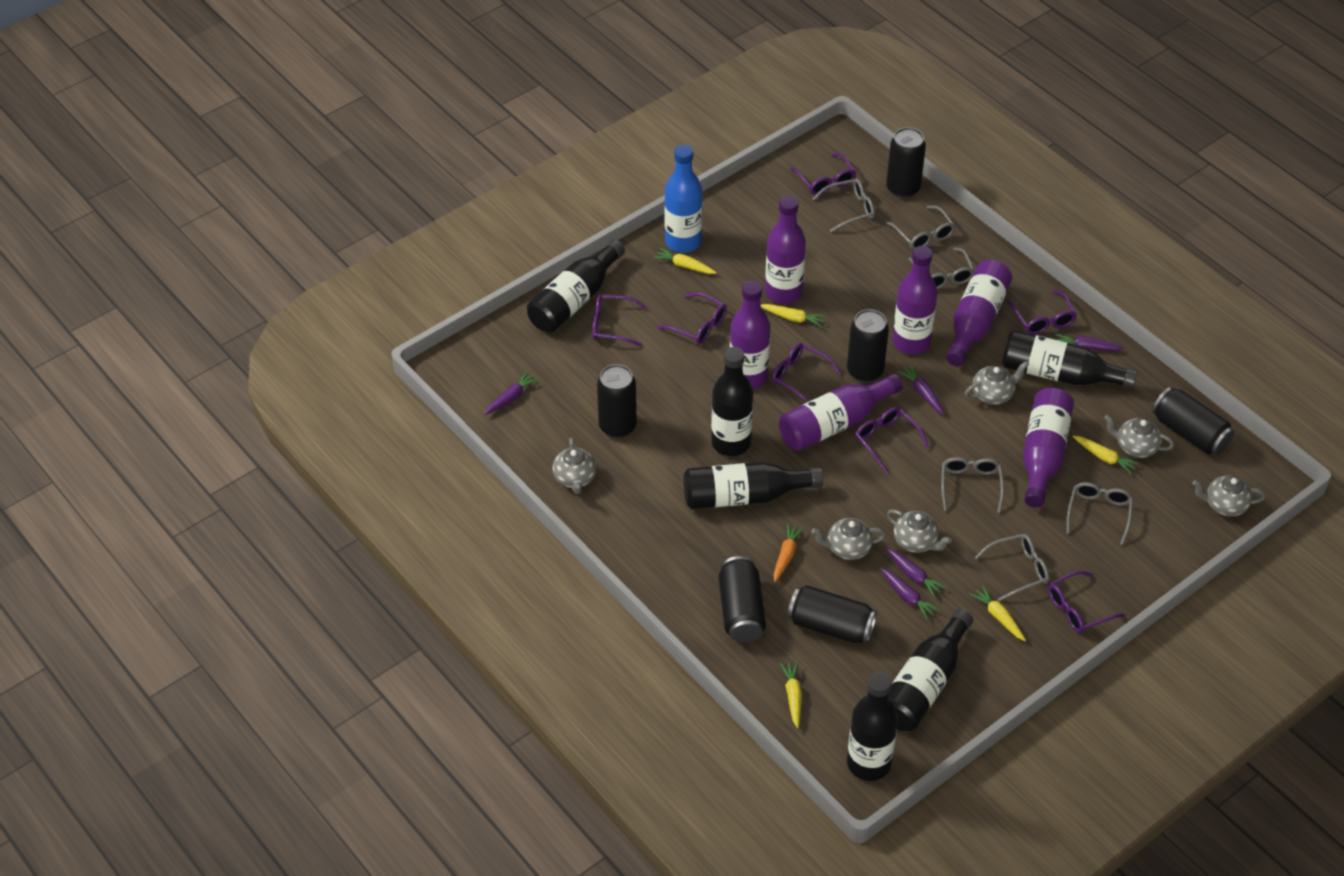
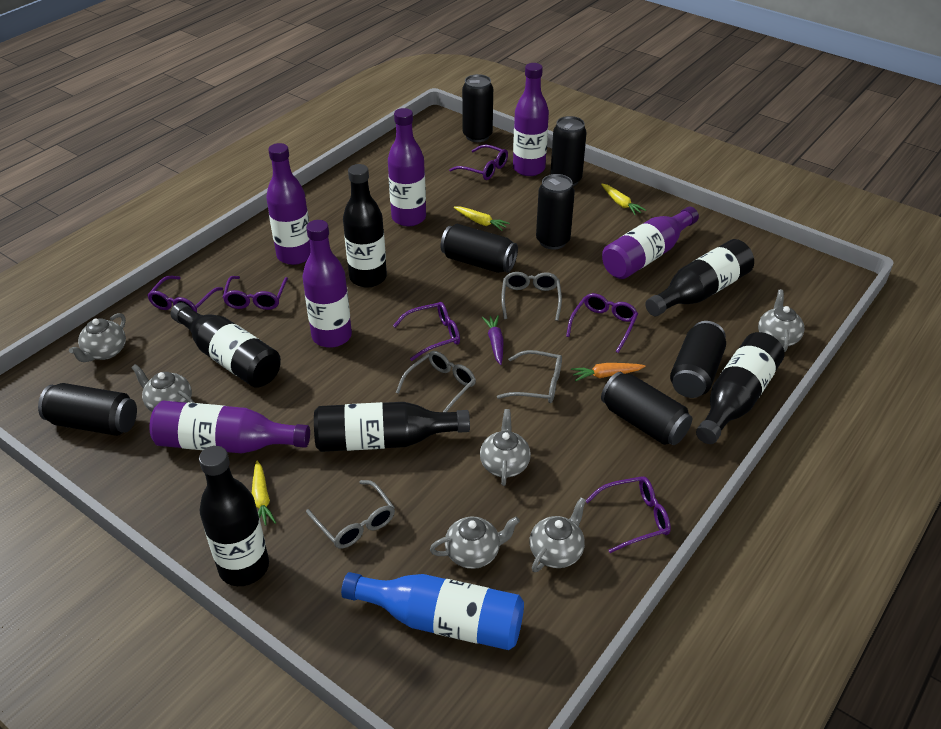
black can: [597,364,637,438] [719,556,766,643] [788,585,877,644] [847,309,889,383] [886,127,926,199] [1152,387,1234,455] = 6 -> [38,383,137,436] [440,224,518,273] [462,74,493,142] [536,174,575,250] [550,116,587,186] [601,372,692,445] [670,321,726,398] = 7
grey glasses: [812,178,875,232] [886,205,955,250] [908,247,975,289] [941,457,1004,513] [974,534,1049,601] [1066,482,1133,545] = 6 -> [306,480,395,548] [396,351,476,412] [497,350,562,403] [501,272,562,321] = 4
purple carrot: [484,371,539,415] [881,568,940,620] [886,548,947,598] [898,365,944,414] [1055,334,1124,351] = 5 -> [482,315,503,365] = 1
purple glasses: [592,295,647,347] [657,292,727,344] [772,343,842,402] [790,153,856,195] [855,407,929,473] [1007,290,1077,334] [1048,571,1125,633] = 7 -> [147,276,223,312] [223,276,288,310] [393,302,460,361] [449,145,508,180] [566,293,638,353] [586,476,671,553] = 6
yellow carrot: [653,248,717,274] [761,304,826,327] [780,661,802,728] [970,585,1026,641] [1073,435,1140,474] = 5 -> [252,461,276,526] [454,206,510,231] [601,184,646,215] = 3

